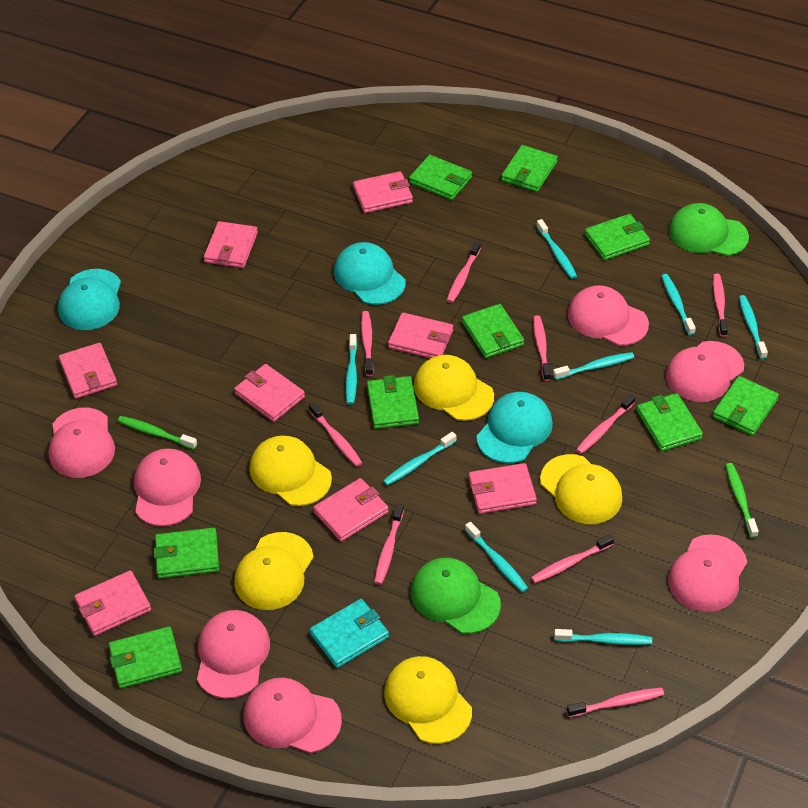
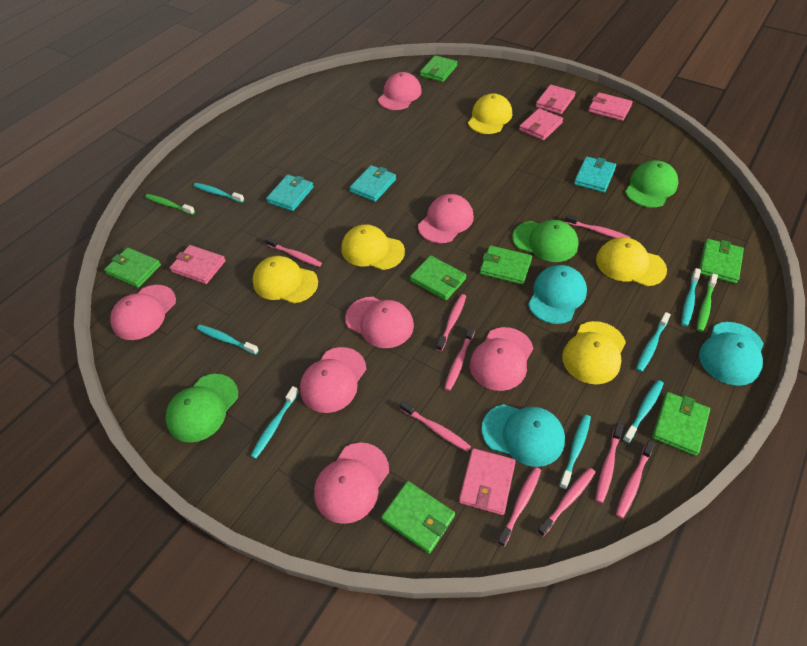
green cap: [411,558,501,634] [669,203,749,256] = 2 -> [165,374,238,443] [512,220,579,262] [625,160,678,208] = 3
green wallet: [109,626,182,688] [154,528,219,578] [367,375,419,429] [409,155,472,200] [462,304,524,358] [501,145,558,192] [585,214,650,260] [636,393,703,451] [713,376,779,436] = 9 -> [104,247,161,288] [381,481,455,554] [410,255,466,301] [420,55,457,82] [480,245,532,285] [652,392,710,456] [699,239,744,283] = 7
pink wallet: [59,343,117,399] [74,570,151,636] [204,221,258,268] [234,364,305,422] [313,478,389,542] [353,171,413,213] [388,313,453,358] [469,463,537,514] = 8 -> [170,245,226,284] [459,448,516,515] [519,108,563,141] [536,85,576,114] [588,92,633,121] = 5
turquoise toothbrush: [346,334,357,405] [383,432,457,486] [465,522,528,592] [536,219,577,279] [553,352,634,380] [554,629,652,645] [661,274,696,336] [739,295,768,359] = 8 -> [194,183,244,203] [197,325,259,355] [251,386,299,459] [559,414,591,489] [623,380,664,443] [636,312,671,372] [681,268,701,326] = 7
turquoise wallet: [310,599,389,668] = 1 -> [266,175,314,211] [349,165,396,202] [574,157,616,193] = 3

